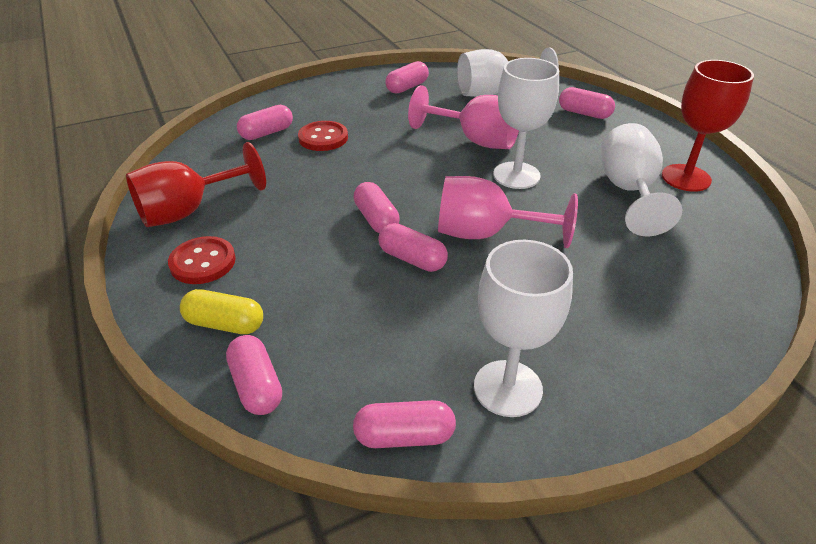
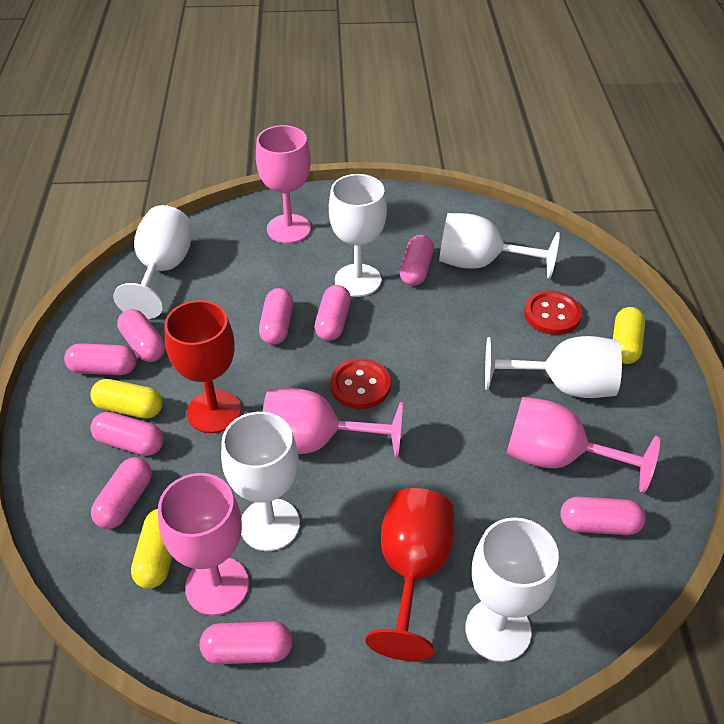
pink capsule: [226,335,282,415] [237,105,293,140] [353,182,400,233] [353,400,456,448] [378,223,448,272] [385,61,429,94] [559,87,615,119] = 7 -> [64,343,137,375] [90,412,164,456] [91,457,152,529] [117,309,165,362] [200,621,293,664] [259,288,293,345] [314,285,351,341] [400,235,434,286] [561,497,646,535] = 9
pink goblet: [408,85,519,149] [438,176,578,248] = 2 -> [158,473,249,616] [256,125,311,243] [263,388,403,459] [506,397,660,493] = 4
white goblet: [457,47,559,97] [474,240,573,417] [493,58,559,189] [601,123,682,236] = 4 -> [113,205,193,319] [221,412,300,551] [329,174,387,297] [439,213,560,279] [465,518,559,662] [485,336,622,398] = 6
yellow capsule: [180,289,263,334] = 1 -> [90,379,163,419] [131,509,172,589] [613,307,645,364] = 3

